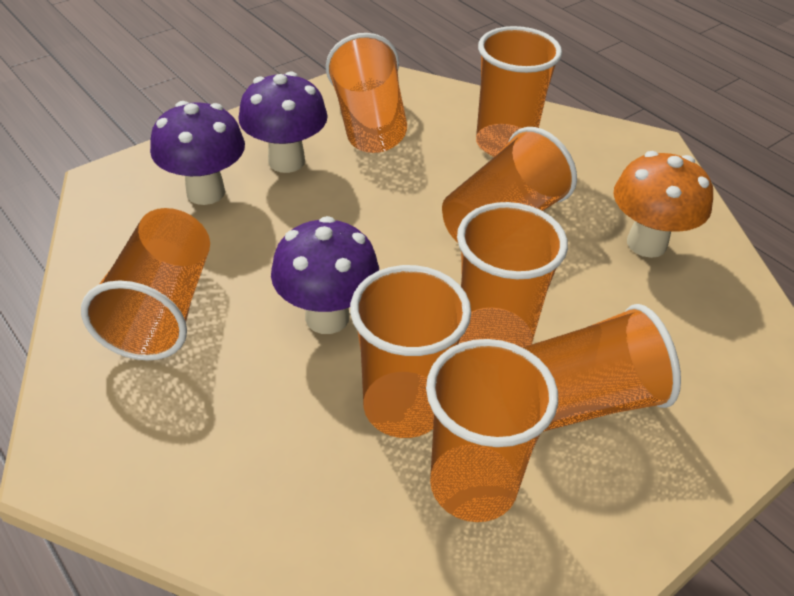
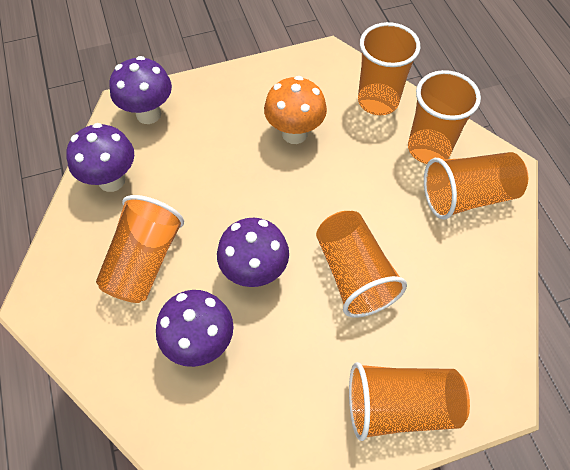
orange cup: [81,208,210,361] [326,33,407,153] [350,265,471,438] [426,339,558,522] [442,127,577,243] [457,202,568,347] [476,26,562,157] [522,304,681,432] = 8 -> [96,195,184,303] [316,211,407,318] [349,362,470,441] [358,22,420,115] [408,70,481,164] [424,152,528,220] = 6
purple mushroom: [150,101,245,205] [238,72,328,173] [271,216,379,334] = 3 -> [66,123,134,192] [109,56,172,124] [156,290,234,367] [217,218,289,287] = 4

